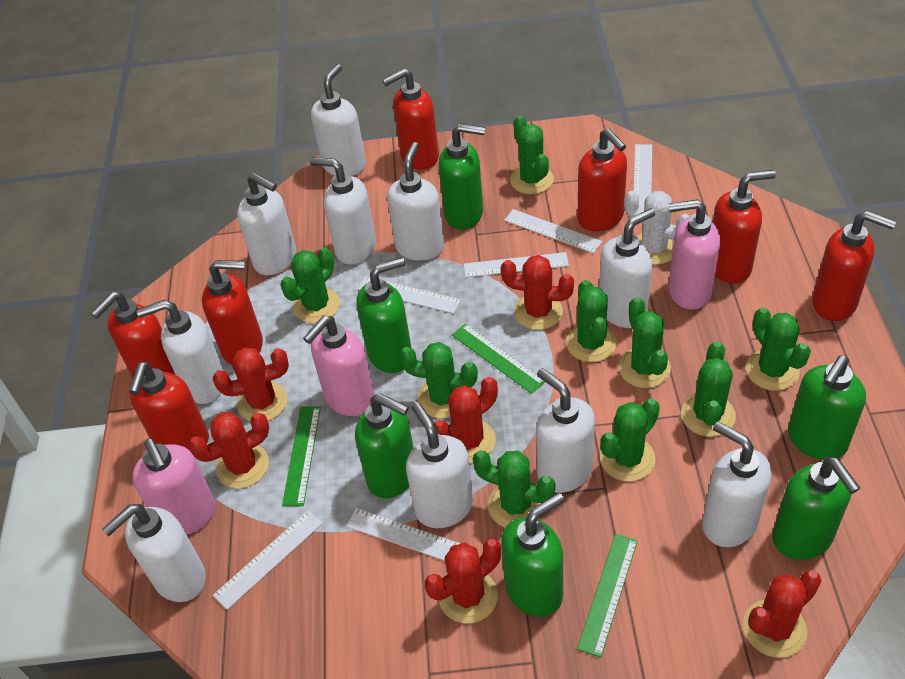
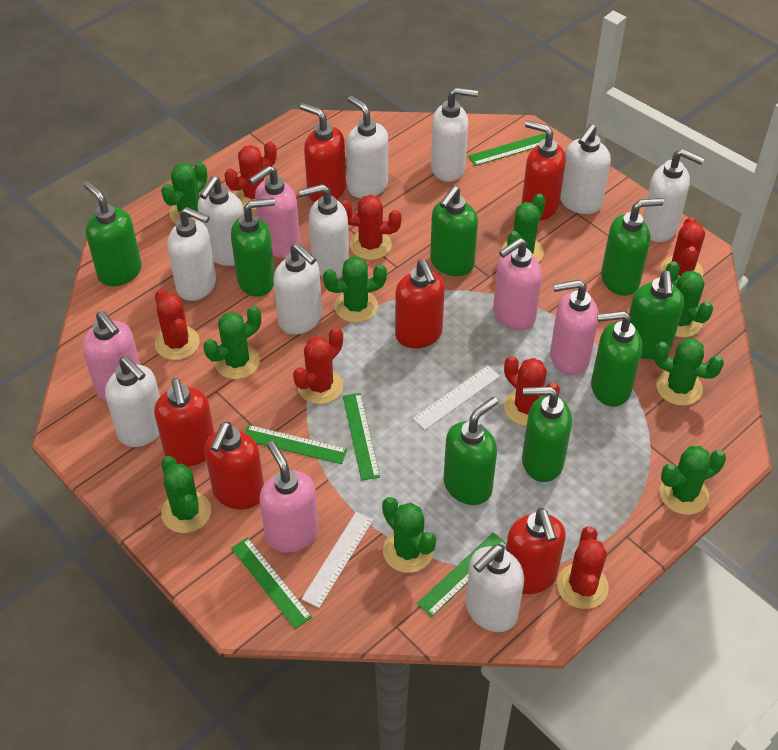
green ruler: [282,406,321,506] [452,324,545,394] [577,534,638,657] = 3 -> [231,537,312,629] [245,425,348,464] [343,393,380,480] [417,532,507,617] [468,133,546,166] = 5
green soap dispenser: [355,393,414,498] [356,257,412,373] [438,124,485,230] [501,493,565,617] [772,457,860,560] [788,355,866,460] = 6 -> [84,181,142,286] [231,198,275,297] [430,186,478,276] [443,397,498,505] [522,386,572,482] [591,311,642,407] [601,198,664,296] [629,271,684,359] = 8
pink soap dispenser: [132,438,216,535] [303,316,375,416] [669,199,720,310] = 3 -> [82,311,140,401] [249,166,300,258] [260,441,319,553] [493,238,542,330] [550,280,599,375] = 5
red cactus: [189,412,269,489] [213,347,289,421] [425,538,501,624] [434,377,498,463] [501,255,574,330] [743,570,821,658] = 6 -> [155,289,200,360] [225,141,277,209] [293,327,343,404] [341,195,402,260] [504,356,560,426] [557,526,609,609] [660,217,705,278] = 7
red soap dispenser: [91,292,175,378] [129,362,209,453] [202,260,263,365] [382,68,439,170] [577,128,627,231] [713,170,776,284] [812,211,896,321] = 7 -> [154,378,214,466] [205,422,264,509] [300,103,346,202] [395,259,445,348] [506,508,566,594] [522,120,566,221] = 6
white cactus: [624,191,690,265] = 1 -> none = 0
white ruler: [213,510,323,610] [346,508,461,561] [358,276,461,314] [464,252,569,278] [504,209,602,253] [633,144,652,209] = 6 -> [302,512,373,608] [413,365,500,430] = 2

